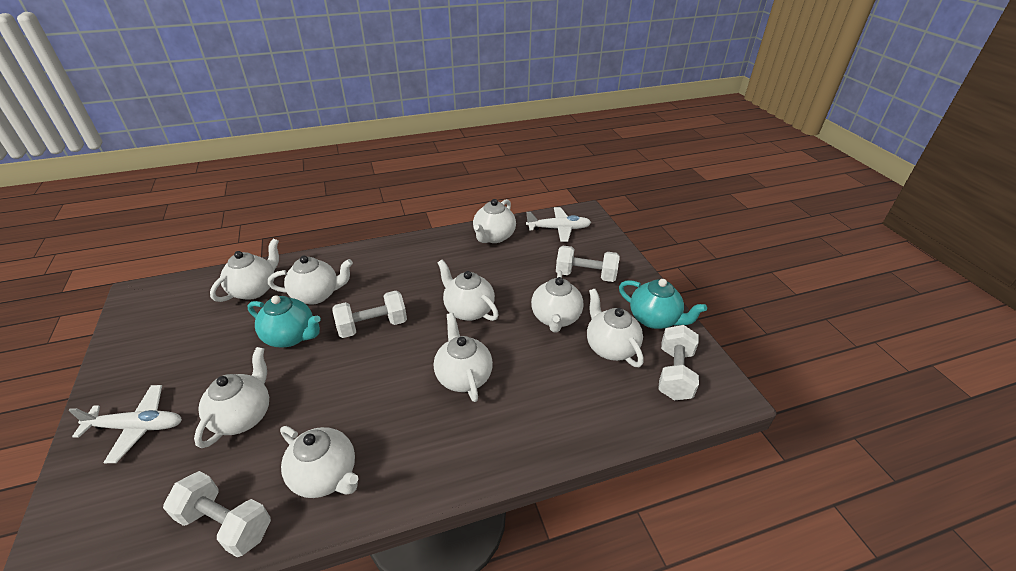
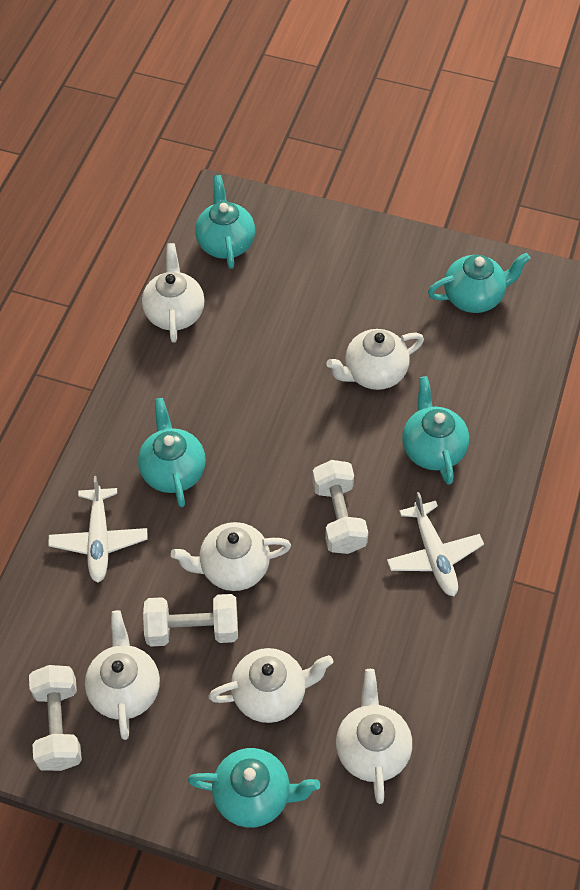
turquoise teapot: [247,295,321,348] [619,279,707,329] = 2 -> [138,398,206,507] [188,748,320,828] [195,175,255,269] [402,376,469,485] [428,253,530,313] = 5
white dumbbell: [163,471,271,557] [332,291,407,338] [556,246,620,282] [658,325,699,400] = 4 -> [29,665,82,771] [143,594,238,647] [312,460,368,554] = 3
white teapot: [194,347,269,448] [210,238,279,302] [268,255,353,304] [280,426,359,498] [434,313,493,402] [437,259,499,321] [473,199,516,243] [531,270,583,333] [587,289,644,367] = 9 -> [85,610,160,740] [142,243,205,343] [171,522,291,591] [208,648,333,723] [326,329,424,390] [336,669,412,804] = 6

